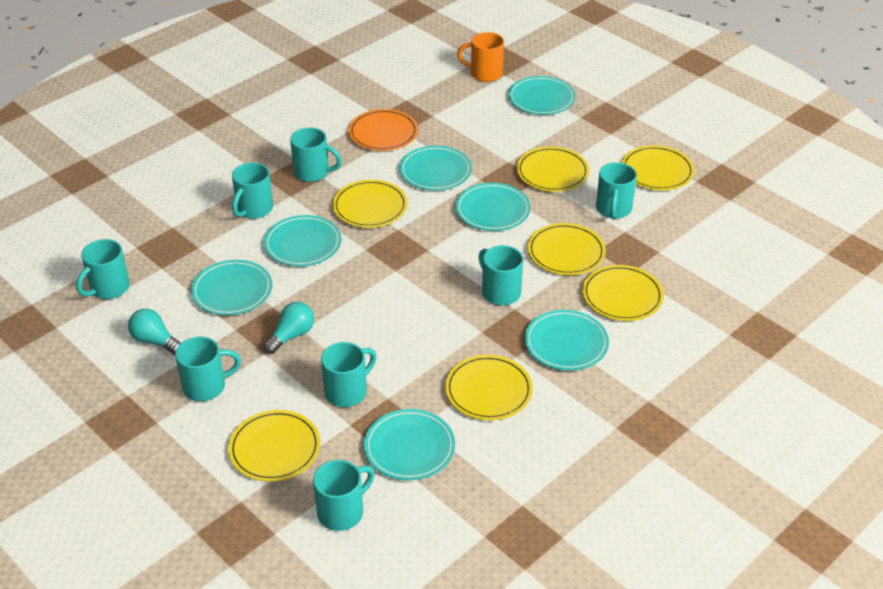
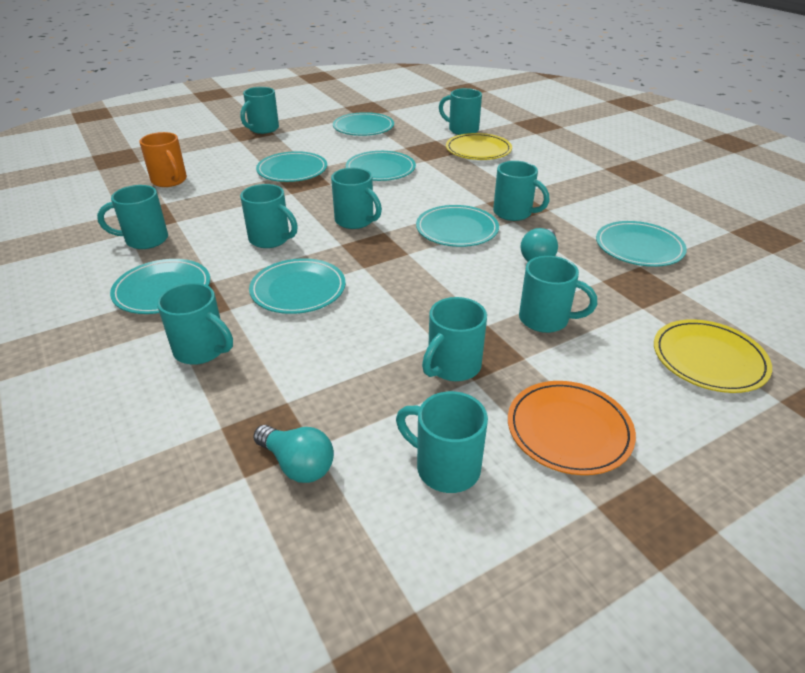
turquoise mug: [76,239,130,299] [175,337,241,401] [232,162,273,219] [290,127,342,182] [313,460,375,531] [321,342,377,407] [479,245,523,306] [596,162,637,219] = 8 -> [97,185,168,249] [157,283,233,365] [240,87,279,134] [240,184,298,248] [331,168,382,229] [396,391,488,493] [422,297,487,381] [439,88,482,135] [493,161,550,221] [519,256,597,333] = 10
yellow plate: [228,410,320,482] [333,180,408,228] [445,355,533,420] [517,147,589,192] [528,223,606,275] [582,265,664,321] [622,145,694,191] = 7 -> [446,133,512,160] [654,319,772,393] = 2

